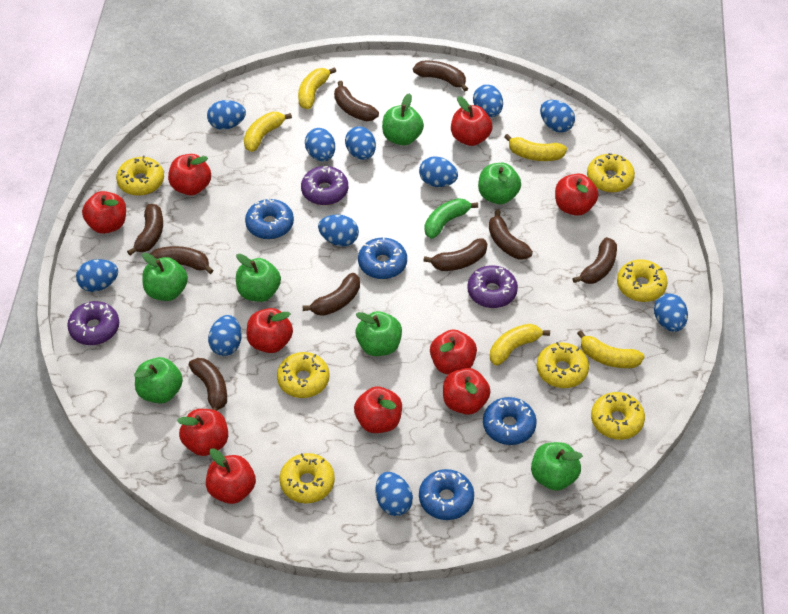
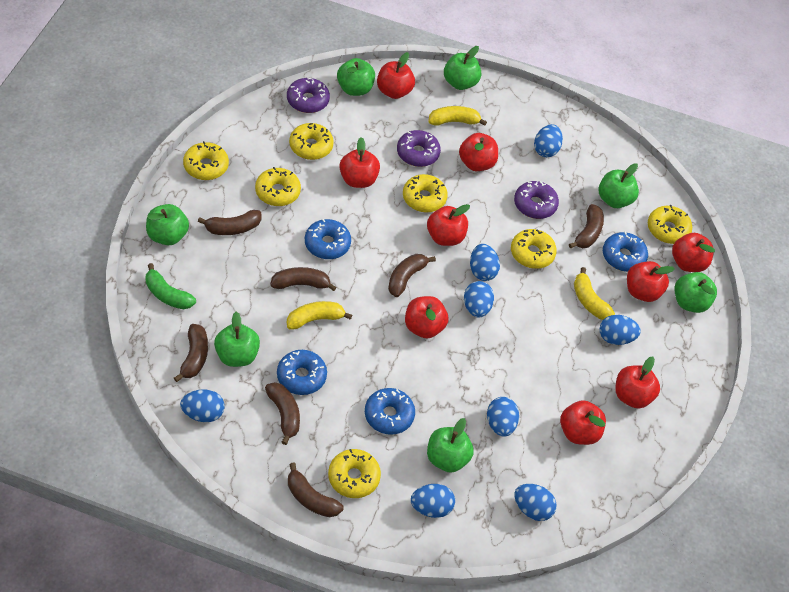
blue egg: [76,259,118,292] [207,100,246,130] [208,315,242,356] [305,128,335,161] [318,215,359,246] [345,126,376,160] [375,472,413,516] [419,157,458,187] [473,84,503,117] [540,100,575,133] [654,294,688,332] = 11 -> [180,389,224,422] [411,484,455,518] [464,281,494,317] [470,244,500,281] [487,397,519,437] [515,484,557,521] [534,124,563,157] [600,315,641,345] = 8
brown banana: [127,204,163,255] [150,246,214,274] [189,358,227,411] [302,273,360,316] [334,81,379,121] [413,61,468,91] [423,238,487,271] [489,210,533,259] [572,237,617,284] = 9 -> [174,324,208,382] [198,210,262,235] [265,382,300,445] [270,267,337,291] [288,462,343,517] [388,254,436,297] [569,204,604,248] = 7
red apple: [82,191,126,234] [168,154,211,195] [177,409,228,456] [206,448,256,504] [246,308,293,353] [354,387,402,433] [430,329,477,375] [443,368,491,415] [451,96,492,146] [555,173,598,216] = 10 -> [339,137,380,188] [377,52,415,99] [405,296,448,338] [427,204,470,246] [459,133,498,171] [560,400,606,445] [616,357,660,408] [627,261,675,302] [672,233,715,272] = 9
yellow banana: [244,112,292,152] [298,67,336,109] [490,324,550,366] [504,134,567,161] [577,330,645,368] = 5 -> [287,301,352,329] [428,106,487,126] [574,267,615,320] = 3

